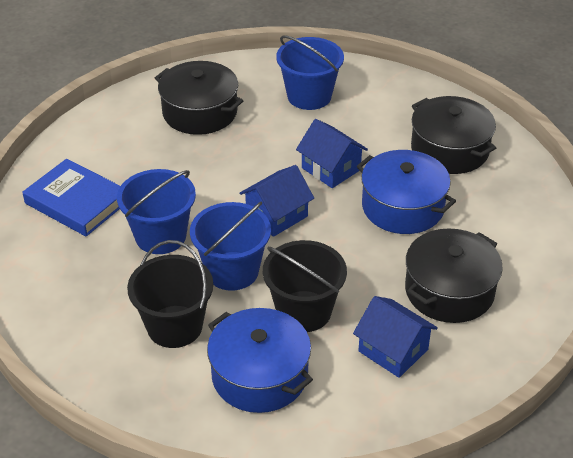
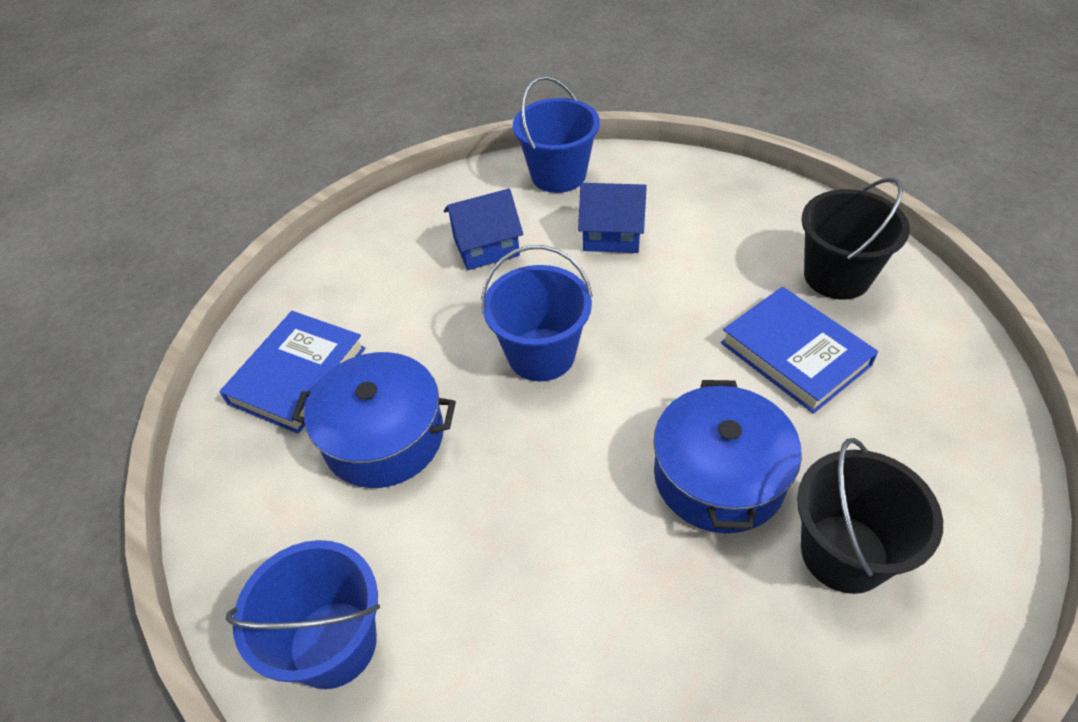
black pot: [155,61,243,135] [405,228,503,323] [411,96,496,174] = 3 -> none = 0
blue book: [22,159,120,237] = 1 -> [219,311,366,434] [721,287,878,414] = 2
blue house: [239,165,314,237] [296,119,368,188] [353,296,438,378] = 3 -> [444,189,523,270] [578,183,647,253] = 2

